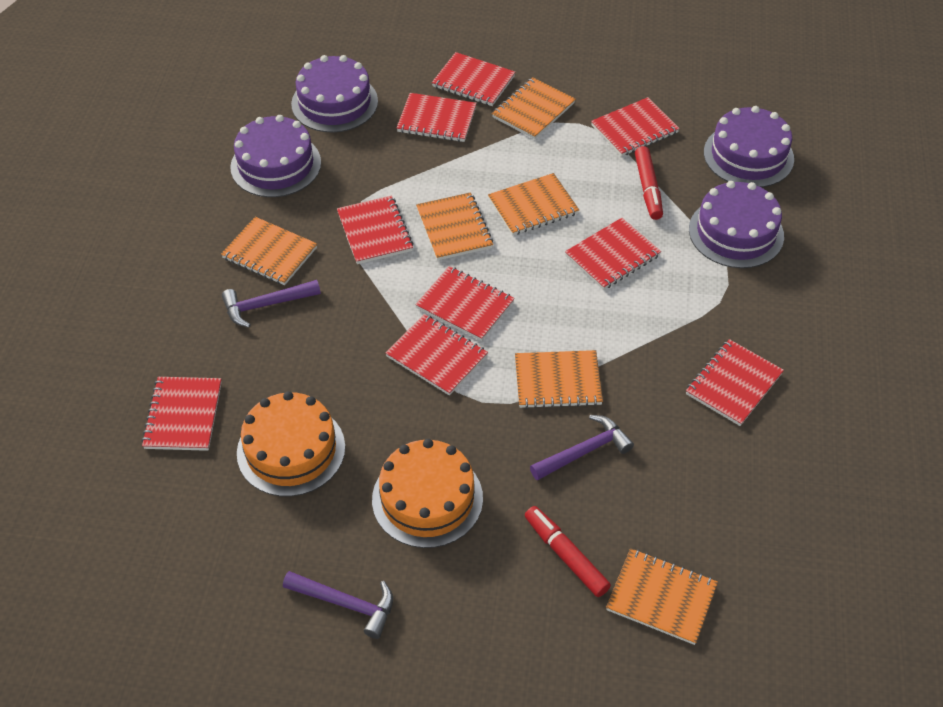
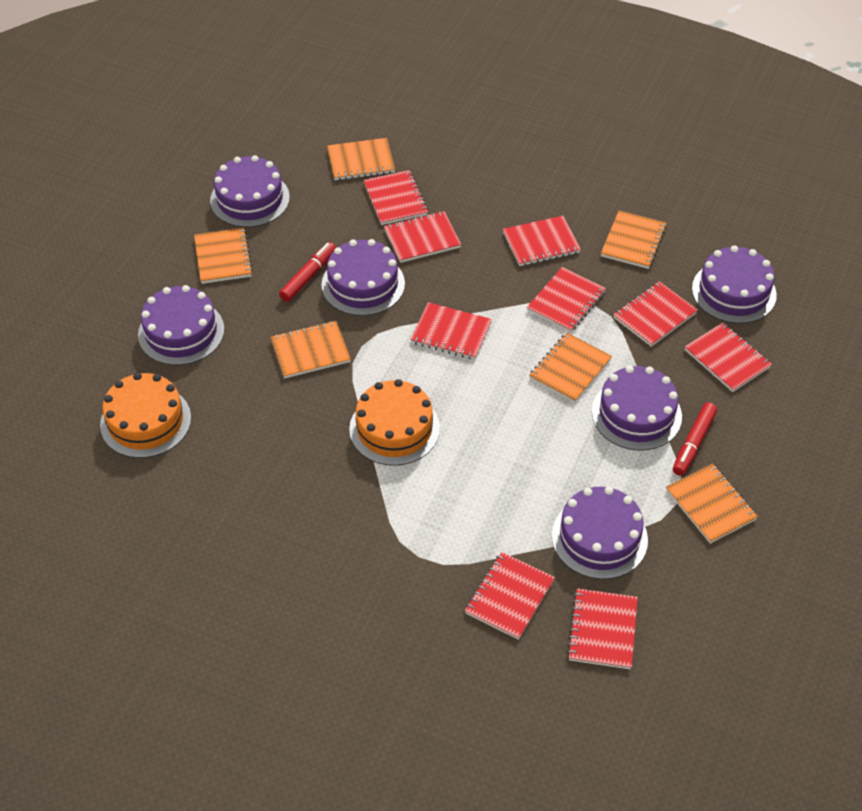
purple cake: [230,115,321,197] [291,55,378,133] [689,181,784,268] [704,106,794,187] = 4 -> [138,285,224,365] [210,155,290,227] [321,239,405,316] [552,486,648,579] [592,366,682,451] [692,245,777,323] = 6
purple hammer: [222,280,321,327] [283,571,393,639] [530,415,634,481] = 3 -> none = 0

